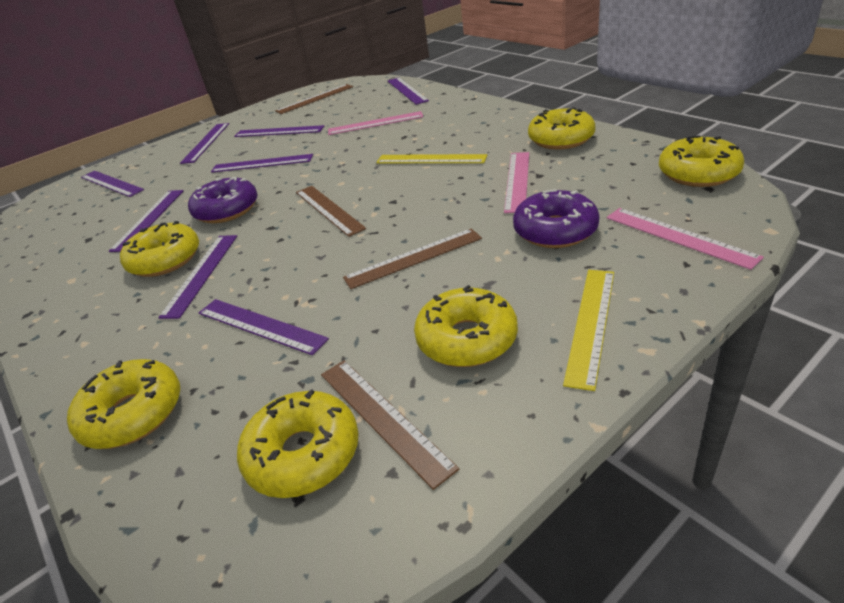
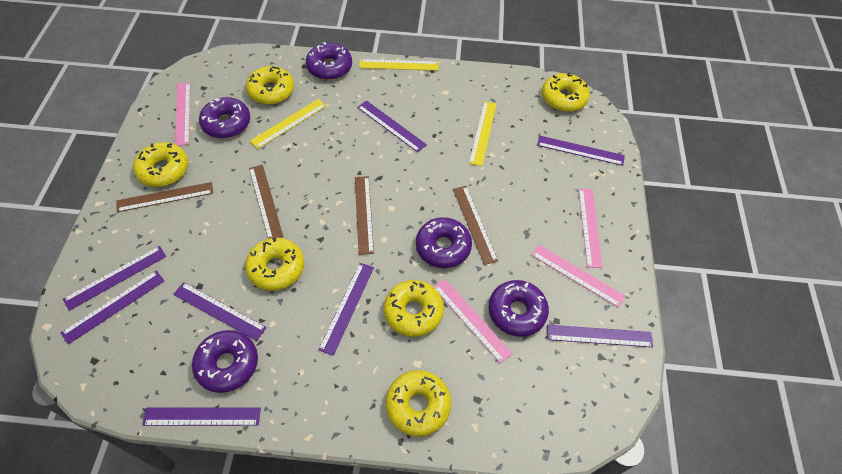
pink ruler: [328,111,423,135] [504,152,529,213] [607,208,764,270] = 3 -> [175,83,190,146] [434,279,513,363] [531,245,626,308] [578,189,603,268] = 4
purple donut: [188,177,258,223] [513,189,600,248] = 2 -> [192,330,258,393] [199,97,250,138] [306,42,352,80] [416,217,472,268] [488,280,549,337] = 5
yellow ruler: [376,154,487,163] [563,270,614,391] = 2 -> [250,99,326,149] [359,59,438,71] [469,101,497,166] = 3

